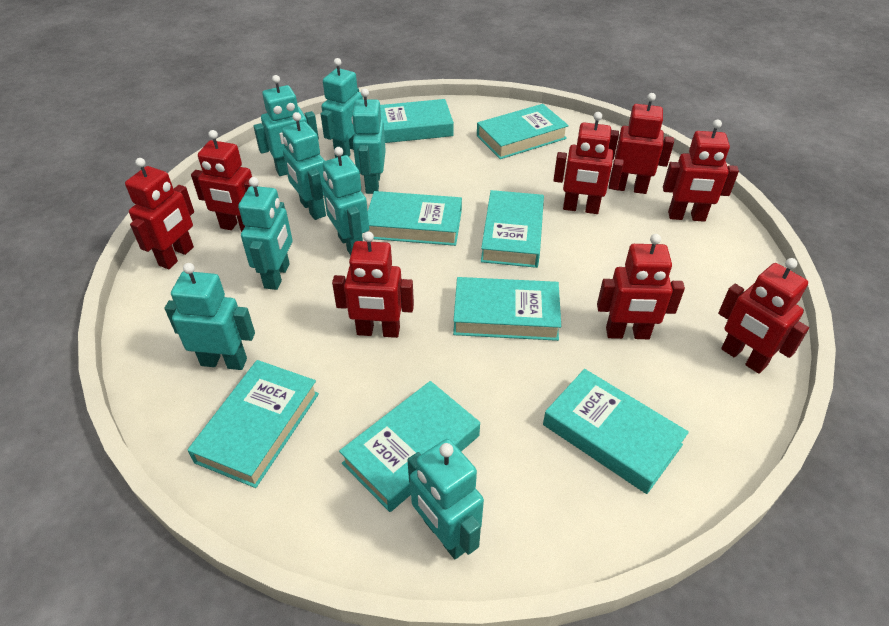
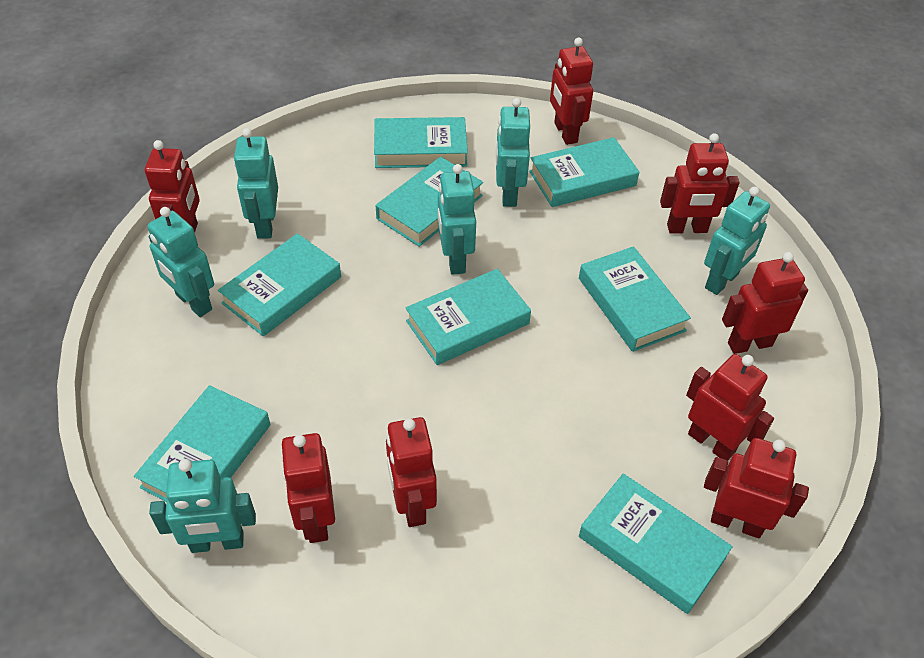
turquoise robot: [165,263,255,370] [238,177,292,290] [253,75,319,176] [282,112,326,220] [321,58,363,158] [322,147,369,255] [351,88,386,194] [407,439,484,559] = 8 -> [148,207,214,317] [149,459,256,553] [234,128,278,239] [438,164,476,275] [496,98,530,207] [704,187,770,295] = 6

